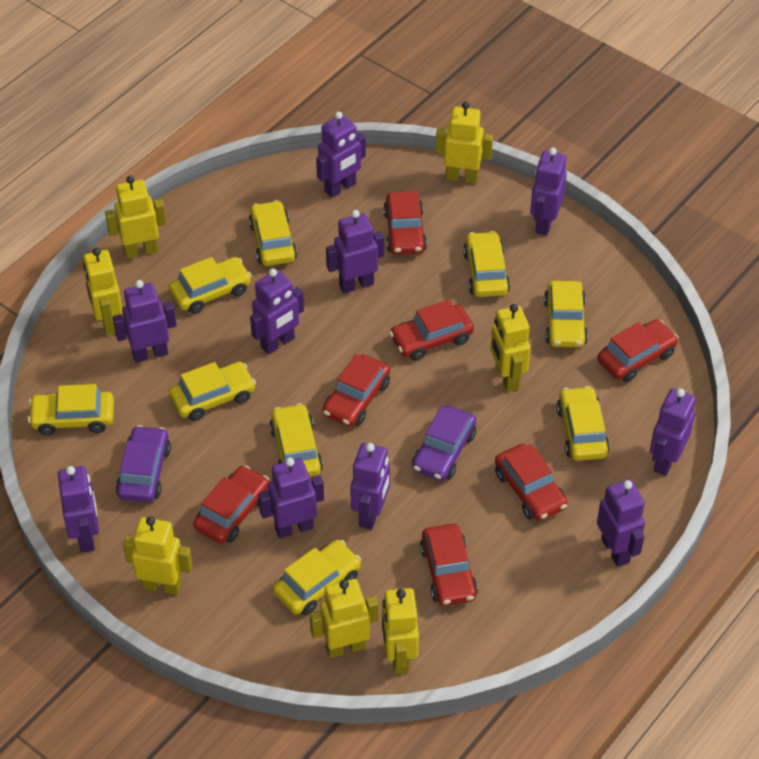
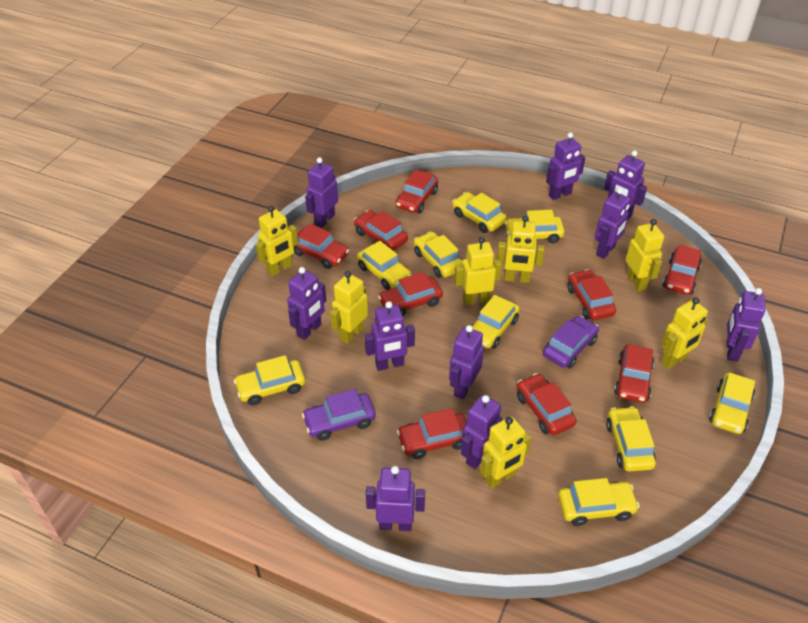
red car: [193,465,269,544] [323,354,390,427] [383,191,427,255] [389,299,474,361] [420,524,478,606] [495,444,568,521] [597,319,679,382] = 7 -> [294,224,350,269] [354,210,408,251] [378,272,443,316] [396,169,438,213] [397,408,467,459] [517,373,576,435] [567,269,616,320] [614,344,654,403] [663,245,702,295] = 9

